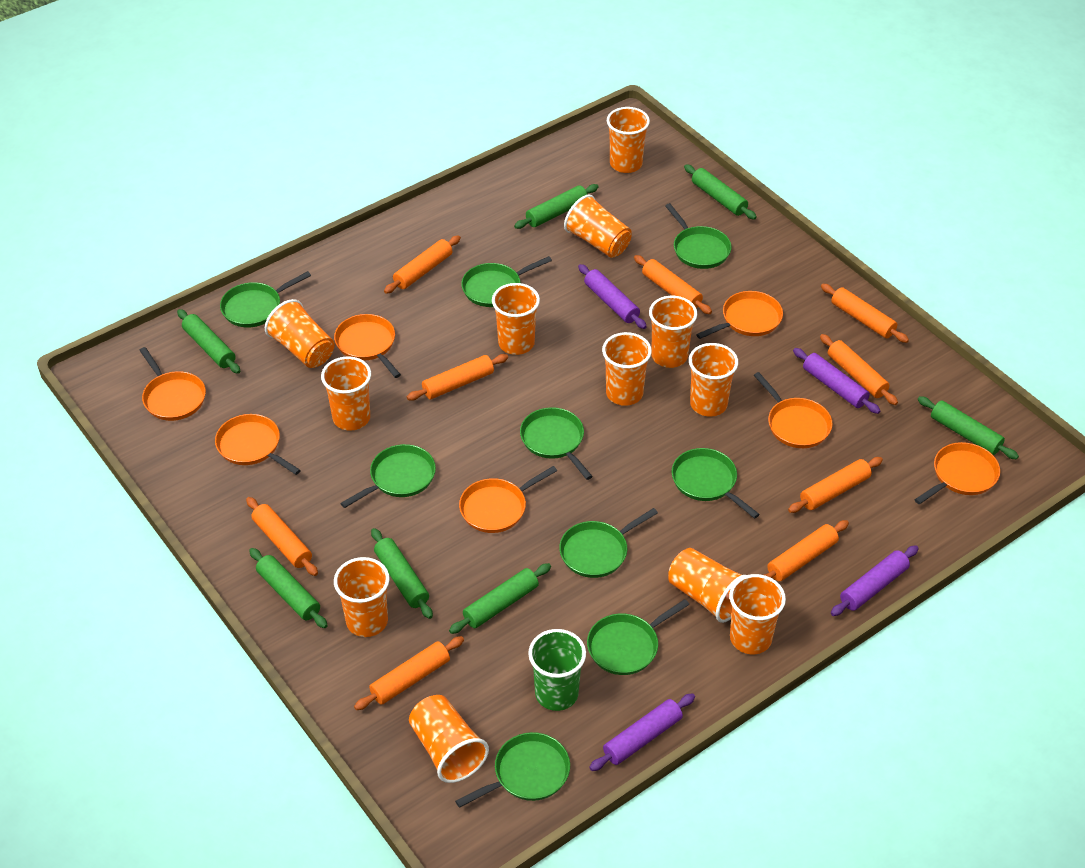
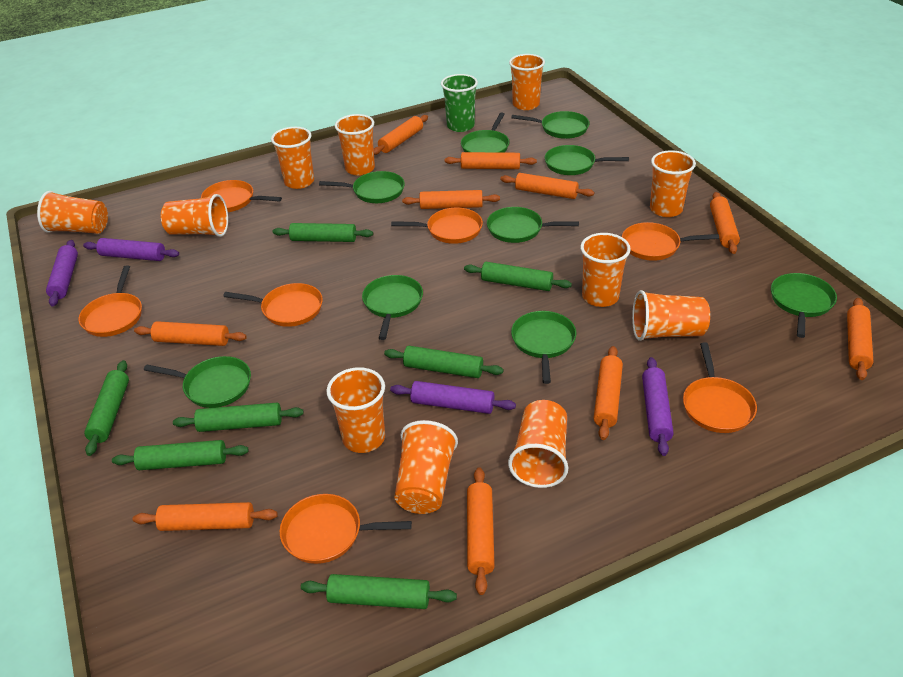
orange cup: [265,299,335,368] [321,356,371,431] [334,557,390,637] [409,695,489,783] [492,283,540,355] [564,195,632,258] [602,332,652,406] [607,107,650,173] [649,296,697,368] [668,548,746,623] [689,343,738,417] [729,574,786,654] = 12 -> [37,191,108,234] [161,194,228,237] [271,127,314,189] [326,367,385,453] [335,114,375,176] [394,420,458,514] [508,400,568,488] [509,54,545,110] [580,233,631,307] [632,290,710,341] [650,150,696,217] = 11
orange rolling pin: [246,497,318,576] [354,636,464,710] [384,235,461,294] [407,354,508,401] [634,255,712,314] [764,520,849,581] [788,457,883,513] [820,334,898,405] [821,284,909,343] = 9 -> [133,502,278,531] [134,321,247,346] [374,115,428,155] [402,190,500,209] [445,152,537,169] [467,467,495,595] [500,173,594,199] [594,346,623,440] [710,192,740,254] [847,298,873,380] = 10

